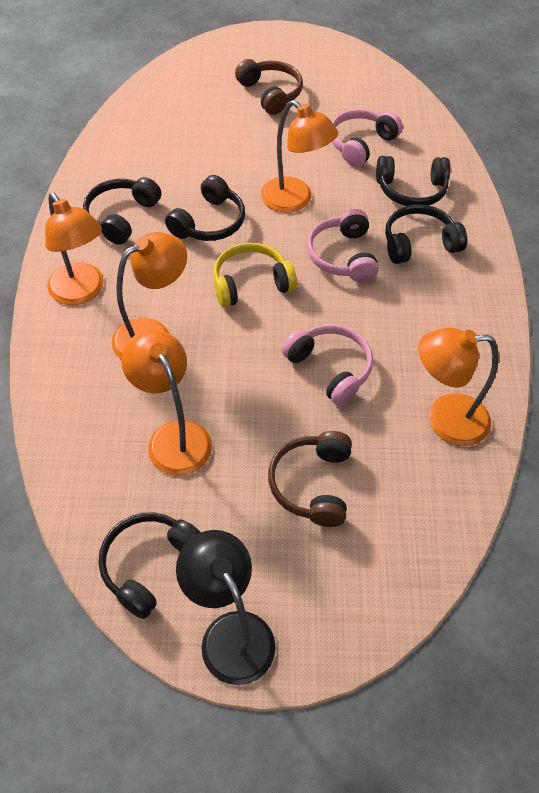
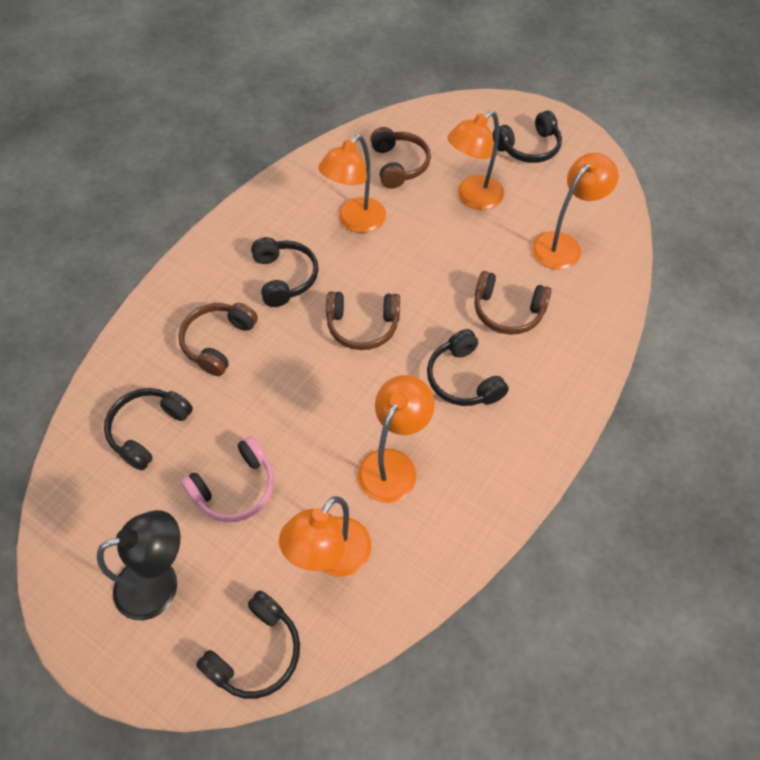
brown headphones: [235,59,303,115] [268,431,352,527] = 2 -> [178,303,258,376] [326,291,400,350] [370,127,431,189] [474,271,552,335] = 4
pink headphones: [282,325,373,406] [307,209,379,282] [332,109,403,167] = 3 -> [181,436,274,522] = 1
yellow headphones: [213,243,297,307] = 1 -> none = 0

